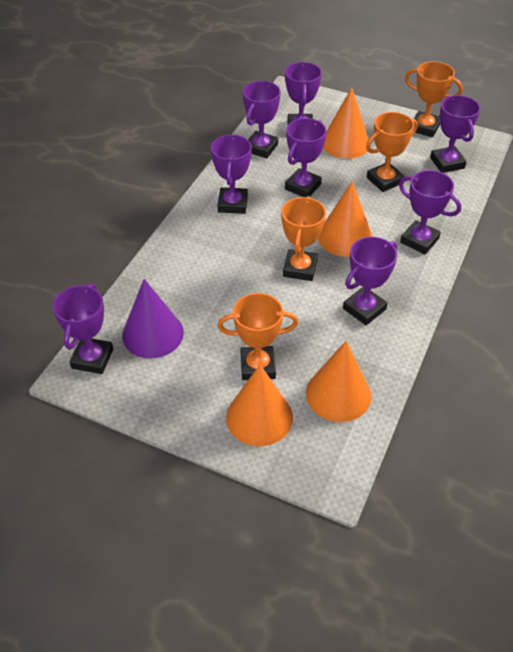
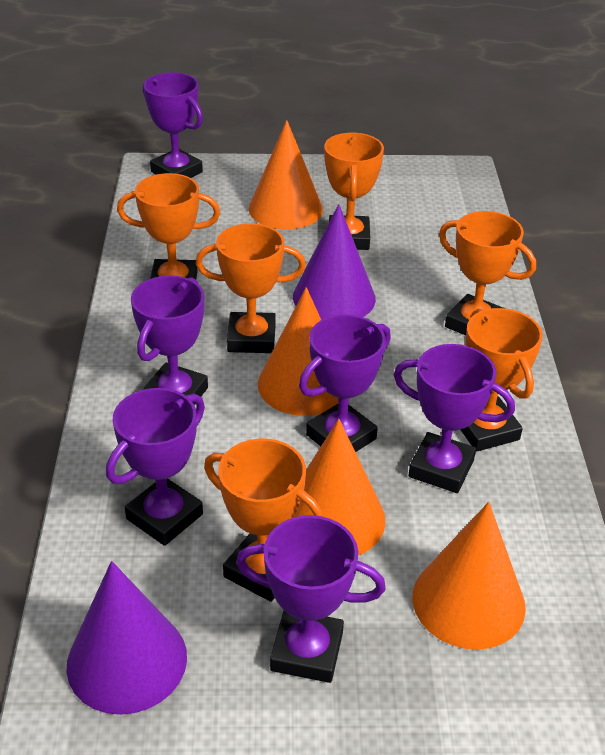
orange trophy: [218,293,298,380] [281,196,326,281] [366,112,418,192] [405,61,463,137] = 4 -> [117,173,220,280] [196,223,306,353] [204,439,323,602] [324,133,384,250] [439,211,536,336] [460,308,543,452] = 6
purple cone: [122,279,184,359] = 1 -> [66,561,187,715] [293,204,376,320] = 2
purple trophy: [53,283,113,374] [211,134,252,214] [243,81,281,158] [285,62,322,124] [285,118,327,197] [343,237,397,325] [399,170,461,254] [430,95,480,173] = 8 -> [106,388,205,546] [131,275,208,405] [143,72,203,178] [236,515,386,683] [299,314,391,452] [394,344,515,493] = 6

